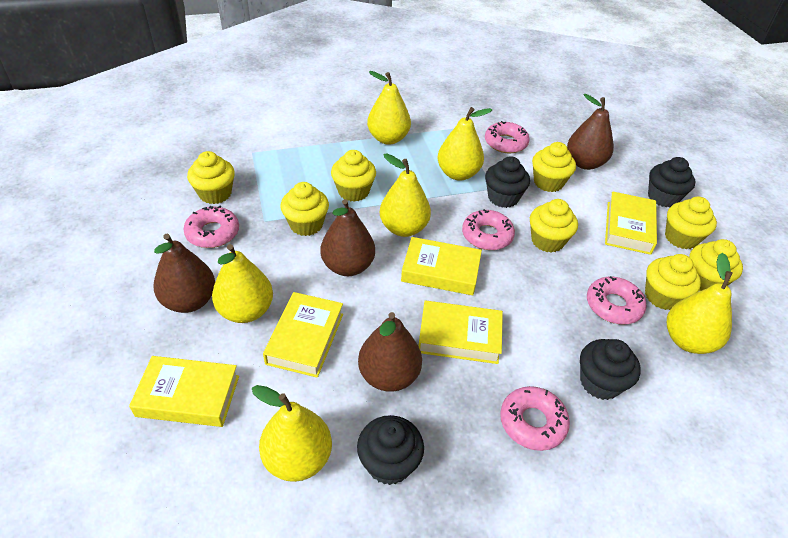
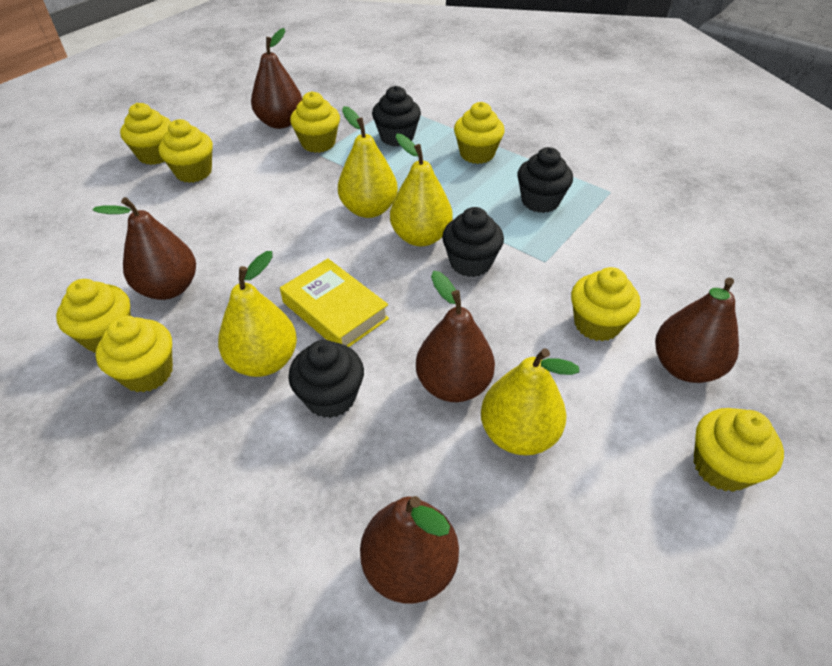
brown pear: [153,234,215,313] [320,199,375,276] [358,312,422,392] [567,94,614,170] = 4 -> [93,197,196,300] [251,28,302,129] [360,496,459,604] [416,271,495,402] [655,278,739,383] = 5
pink donut: [184,206,239,248] [462,209,515,250] [485,121,530,153] [500,386,570,451] [587,276,647,324] = 5 -> none = 0
yellow book: [129,356,239,427] [263,292,343,378] [401,237,482,295] [418,301,503,364] [605,191,657,255] = 5 -> [280,258,389,347] = 1
yellow pear: [212,244,273,323] [252,385,332,482] [367,71,411,145] [380,153,431,237] [438,107,492,180] [667,253,732,354] = 6 -> [218,251,297,377] [338,106,398,218] [390,134,453,246] [481,348,579,455] = 4

